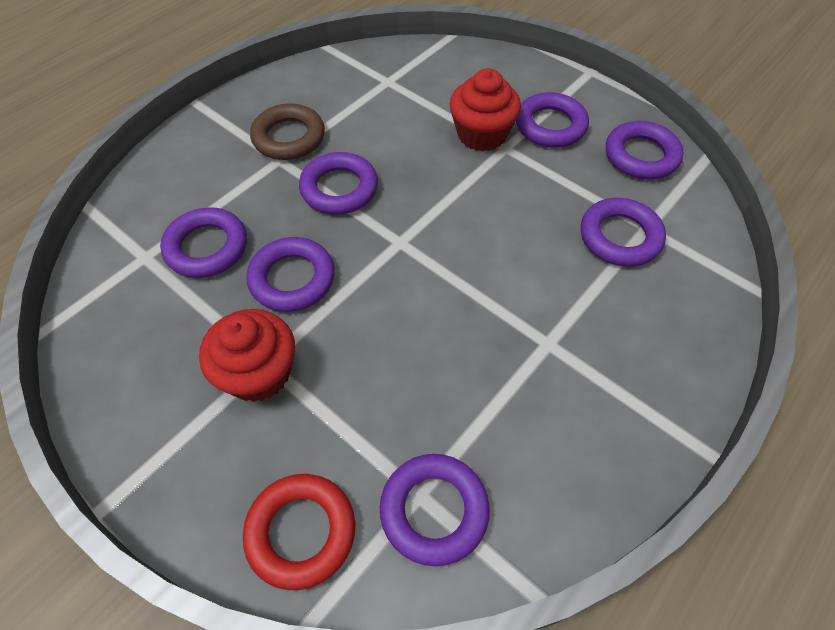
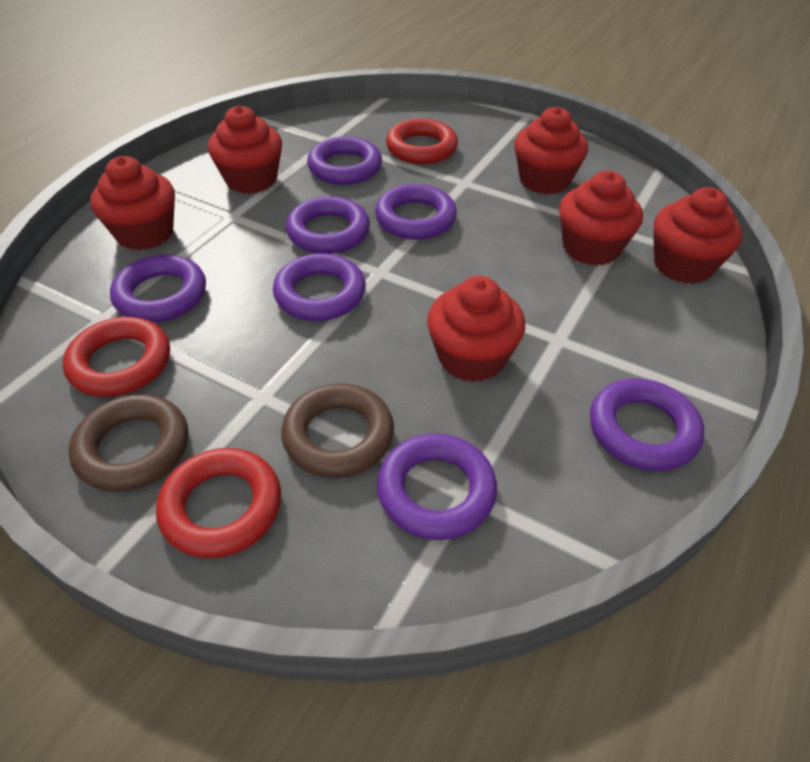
brown ring: [250,103,325,160] = 1 -> [69,394,188,492] [281,383,394,478] = 2
red cupcake: [199,309,295,402] [450,69,521,152] = 2 -> [90,156,175,250] [208,106,282,194] [427,276,525,382] [514,107,588,194] [559,171,643,266] [654,187,743,284] = 6
red ring: [243,474,356,590] = 1 -> [63,317,170,397] [156,448,281,558] [386,119,458,164] = 3

